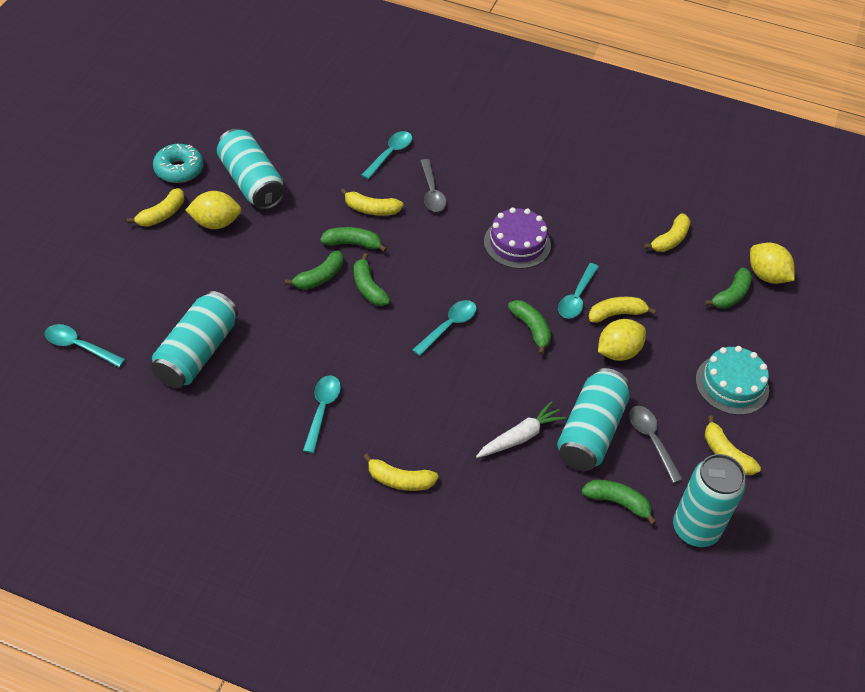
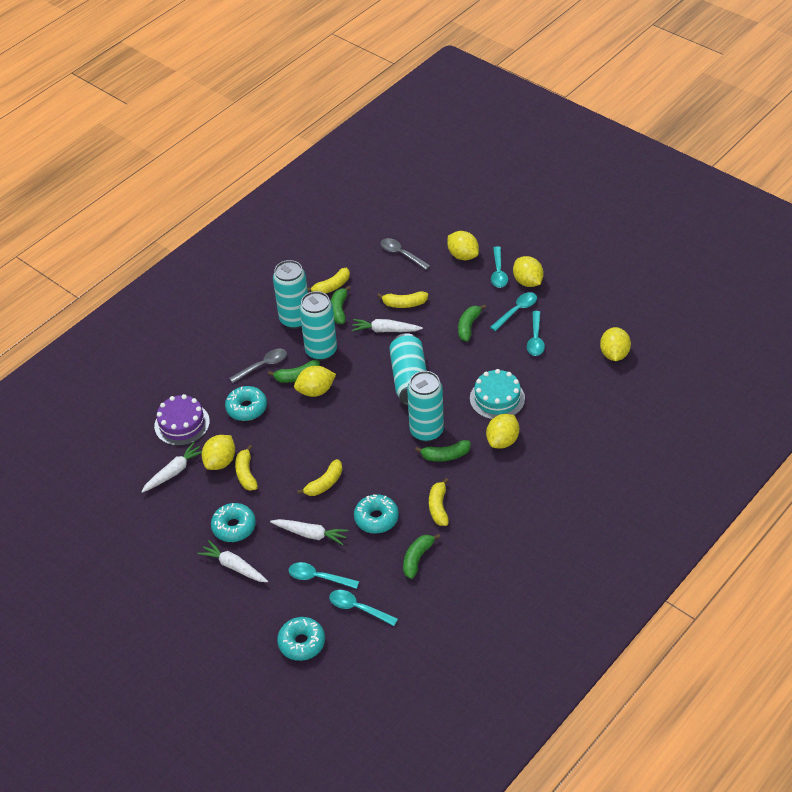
green banana: [285,251,343,290] [320,227,387,252] [354,253,390,306] [508,300,551,355] [582,480,656,525] [704,268,752,309] = 6 -> [268,360,320,383] [331,285,351,324] [403,534,440,579] [415,440,471,462] [458,304,486,341] = 5
turquoise donut: [153,144,204,183] = 1 -> [211,503,256,542] [225,386,267,421] [277,617,325,661] [354,494,399,534] = 4
white carrot: [476,401,566,458] = 1 -> [141,442,202,493] [197,540,268,582] [270,519,349,545] [351,319,423,332] = 4
yellow banana: [127,188,184,227] [340,188,404,216] [363,454,439,491] [589,297,656,323] [643,213,691,252] [705,415,761,475] = 6 -> [235,445,258,491] [297,459,342,496] [307,268,350,294] [377,291,428,308] [429,478,449,526] = 5
yellow lemon: [186,191,241,229] [598,319,646,361] [750,243,795,284] = 3 -> [202,435,235,470] [294,366,336,397] [447,231,479,260] [486,414,519,449] [513,256,544,287] [600,327,631,361] = 6

